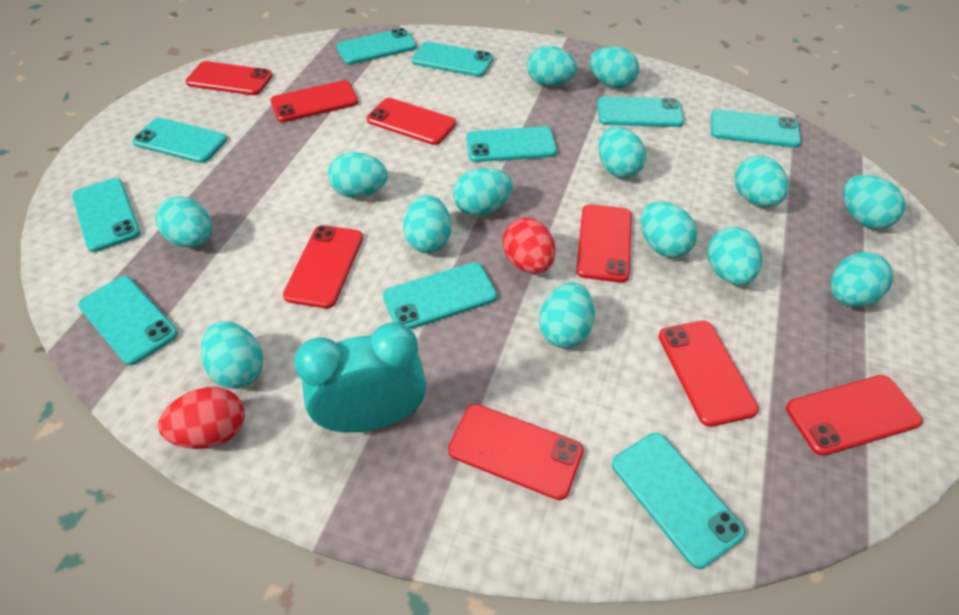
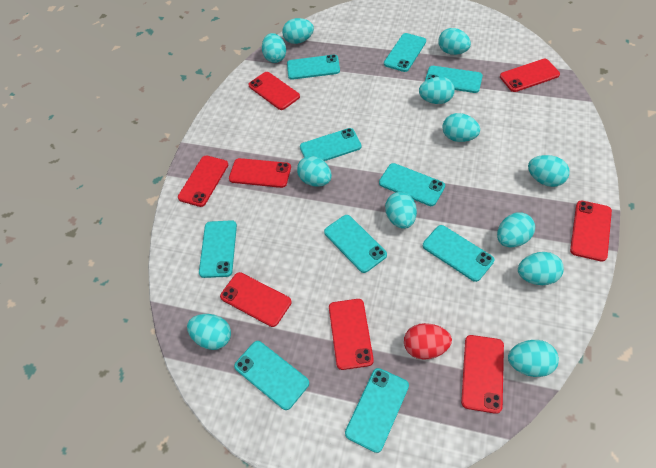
red egg: [158,387,245,449] [503,218,556,274] = 2 -> [404,323,452,360] = 1
turquoise clock: [294,323,426,433] = 1 -> none = 0
turquoise egg: [156,196,212,248] [201,321,263,389] [328,152,388,198] [403,195,451,253] [453,168,513,216] [527,46,577,86] [539,282,595,348] [590,46,639,89] [599,127,646,178] [641,201,698,258] [707,227,762,285] [735,156,789,207] [830,252,893,307] [843,175,905,229] = 14 -> [187,314,231,350] [262,33,286,63] [282,18,314,44] [297,156,332,187] [385,192,417,229] [419,77,455,104] [438,28,471,55] [442,113,480,142] [497,212,535,247] [508,340,559,377] [518,252,564,285] [528,155,570,187] = 12

